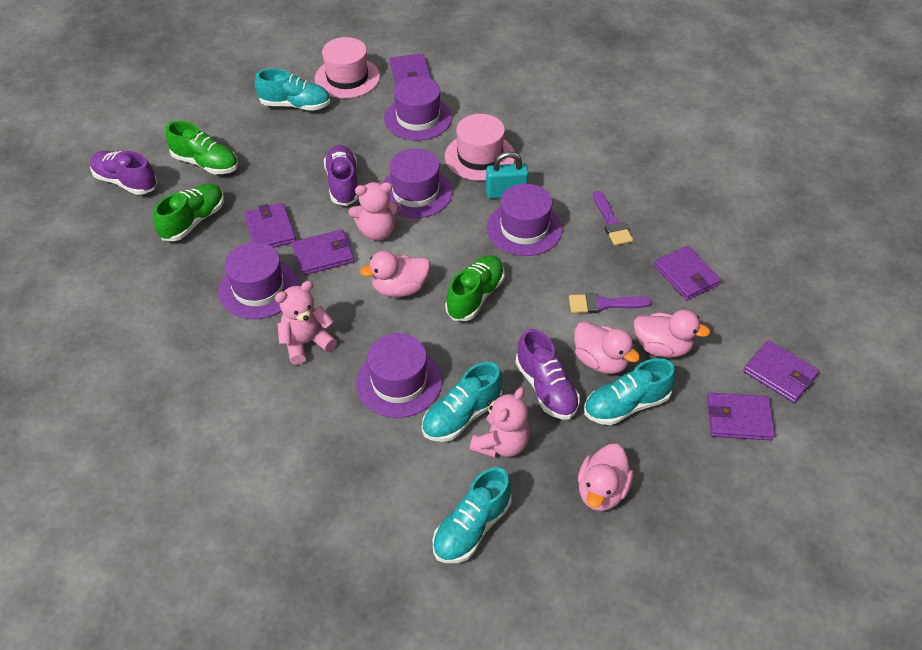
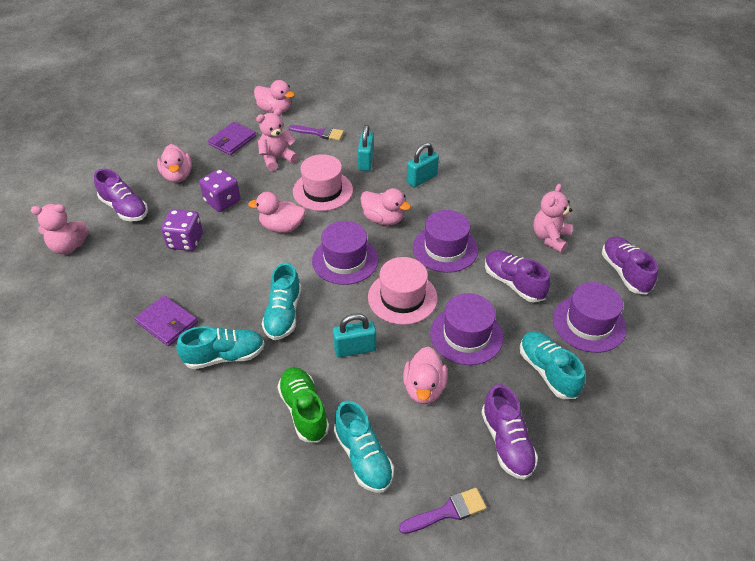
green shoe: [153,184,224,241] [166,121,238,174] [445,255,505,321] = 3 -> [277,367,329,442] = 1
pink duck: [360,251,430,297] [574,321,640,374] [578,444,634,511] [634,310,711,358] = 4 -> [157,144,192,183] [248,192,306,233] [254,80,295,113] [360,188,411,225] [403,347,448,404] = 5
purple dice: none = 0 -> [161,209,203,251] [199,169,240,212] = 2
purple hat: [218,242,299,319] [356,333,442,418] [382,149,452,218] [384,76,452,140] [487,184,562,256] = 5 -> [312,221,378,285] [413,210,478,273] [430,293,503,365] [553,282,626,353] = 4
purple shoe: [90,151,157,195] [324,145,359,206] [515,329,580,419] = 3 -> [94,169,148,221] [481,384,538,480] [485,250,550,302] [602,237,658,295] = 4
purple wallet: [244,203,296,248] [292,229,354,275] [389,53,431,85] [654,246,721,300] [707,393,775,440] [743,340,819,403] = 6 -> [135,295,198,346] [208,122,256,155] = 2
turquoise padlock: [486,151,529,199] = 1 -> [333,314,376,357] [358,125,374,171] [407,143,439,187] = 3

